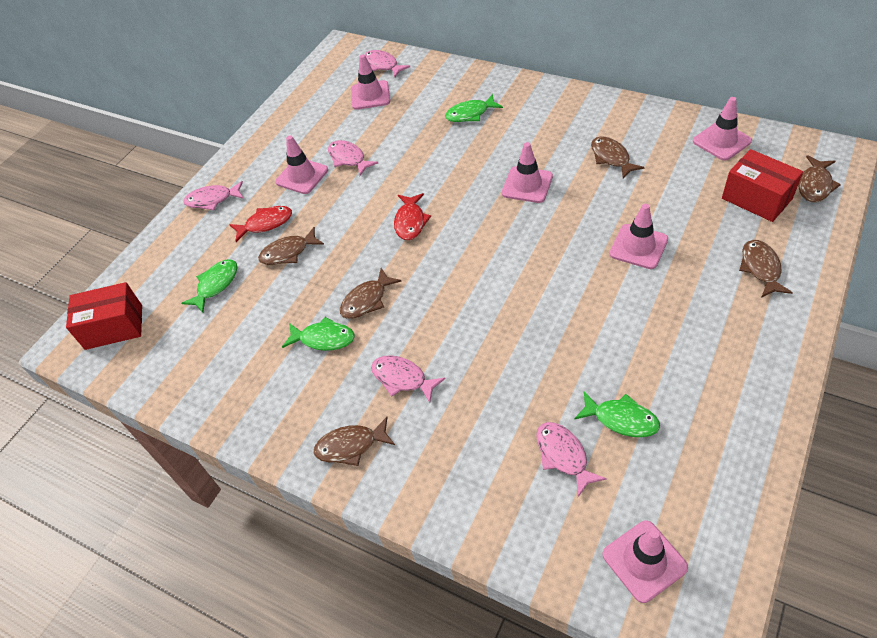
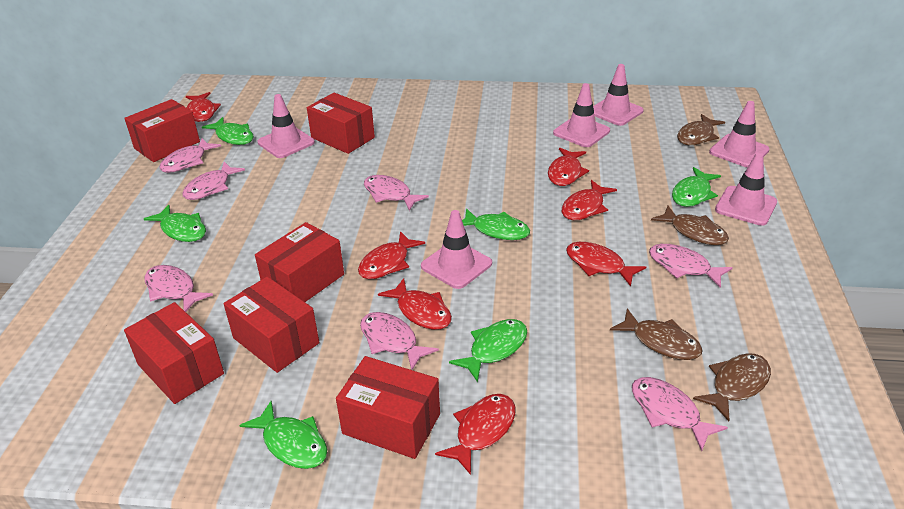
brown fish: [258,227,324,265] [314,417,395,466] [340,268,401,319] [591,136,645,178] [739,240,793,298] [798,155,841,202] = 6 -> [610,308,703,360] [651,206,729,245] [677,114,725,145] [693,353,771,421] = 4
green fish: [181,259,238,313] [282,317,355,351] [445,94,503,122] [574,392,660,437] = 4 -> [144,205,206,242] [202,117,254,145] [239,401,327,469] [449,319,527,382] [462,208,530,240] [672,167,721,207] = 6
pink fish: [183,181,244,210] [328,140,378,176] [364,50,410,77] [371,355,445,403] [536,422,607,497] = 5 -> [144,265,213,312] [160,138,221,173] [182,162,245,200] [360,312,439,370] [364,175,429,211] [632,377,728,451] [649,244,733,288] = 7
red box: [66,282,142,350] [722,149,803,222] = 2 -> [124,99,200,162] [124,302,224,404] [224,276,319,373] [255,222,344,302] [307,93,375,154] [336,356,440,459] = 6
red fish: [229,206,292,242] [394,193,431,240] = 2 -> [186,92,221,122] [358,231,425,279] [378,278,452,330] [435,394,515,475] [548,148,589,186] [562,180,617,220] [566,242,646,286] = 7

